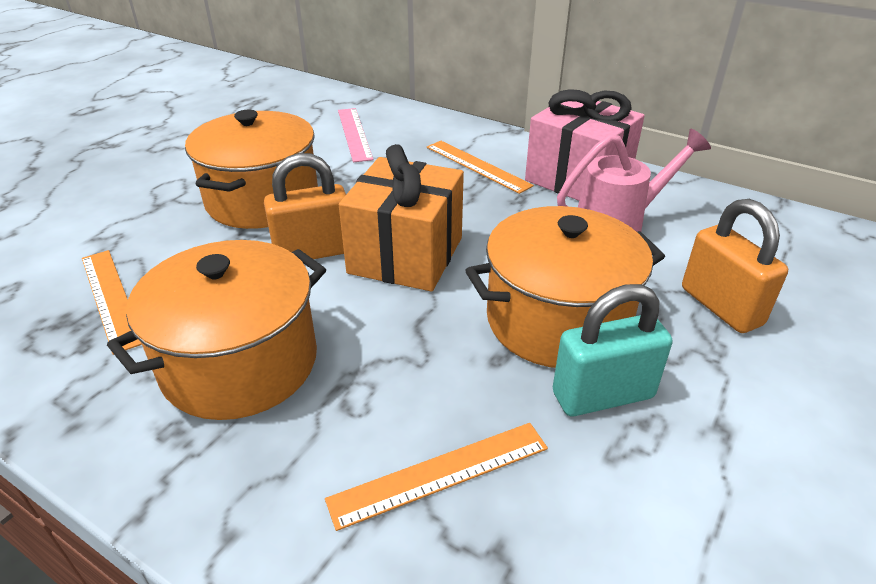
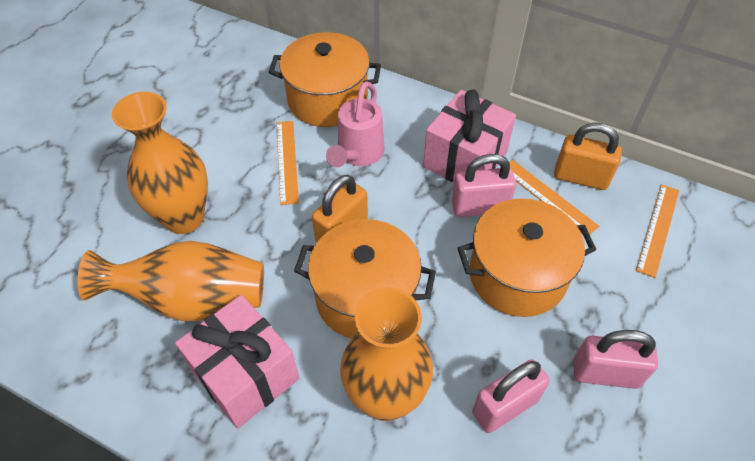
orange gift: [339,144,464,291] = 1 -> none = 0
orange vase: none = 0 -> [78,241,264,321] [112,92,208,234] [340,287,433,421] = 3
pink gift: [525,89,645,201] = 1 -> [175,295,299,429] [423,90,516,183] = 2
pink padlock: none = 0 -> [452,154,516,217] [472,359,550,433] [573,330,658,389] = 3
pink ruler: [338,108,373,162] = 1 -> none = 0
turquoise padlock: [553,284,673,416] = 1 -> none = 0

